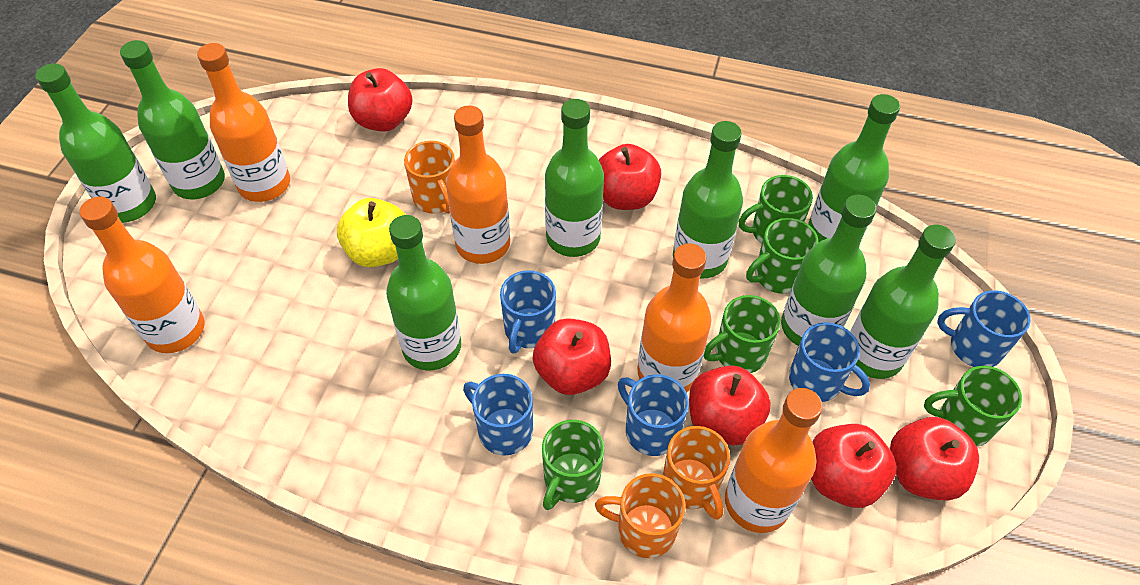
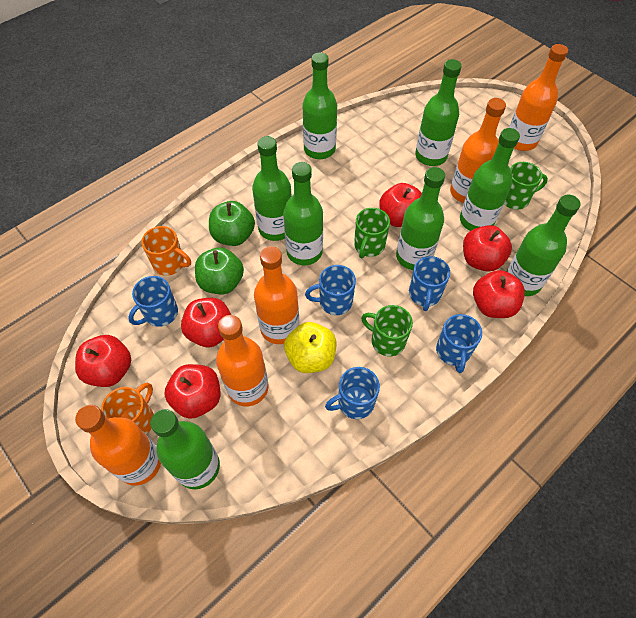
green apple: none = 0 -> [195,247,244,294] [209,201,255,246] = 2
green mug: [542,420,604,510] [703,295,781,373] [739,175,813,244] [746,218,818,294] [924,366,1022,446] = 5 -> [354,208,390,258] [361,305,413,356] [504,162,548,209] = 3
orange mug: [404,141,455,214] [595,473,686,558] [663,426,730,520] = 3 -> [101,383,154,434] [142,226,191,276] = 2

